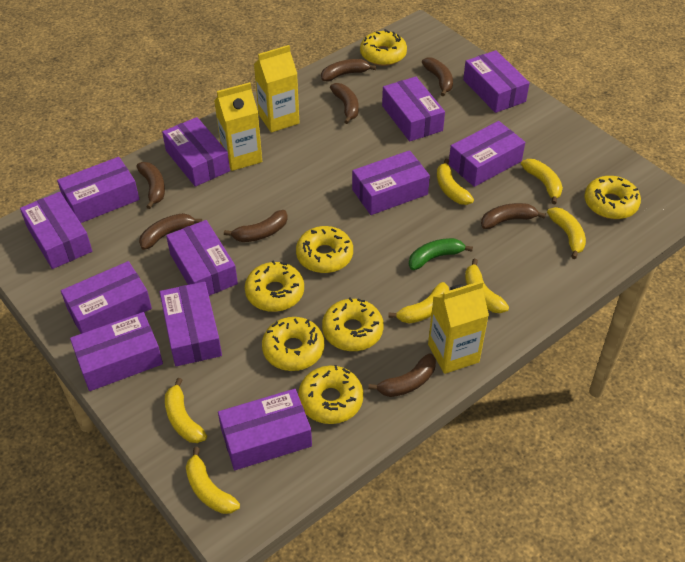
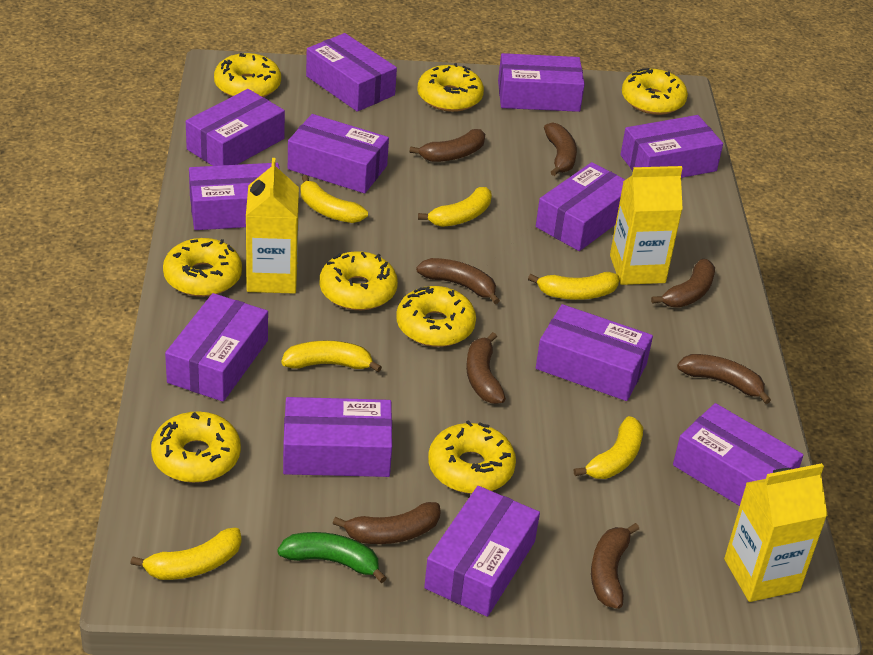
yellow banana: [165,378,207,443] [186,447,240,514] [388,282,449,324] [437,159,474,205] [465,259,509,313] [521,159,563,204] [547,207,586,259] = 7 -> [130,528,241,580] [281,340,382,372] [301,175,368,223] [418,187,492,227] [528,272,619,300] [574,416,643,479] = 6
yellow donut: [245,260,304,312] [262,317,324,371] [296,226,353,273] [298,365,363,424] [322,297,384,351] [360,29,407,66] [584,176,641,219] = 7 -> [151,411,241,483] [163,238,242,297] [214,53,281,97] [320,251,398,310] [396,286,476,347] [417,63,484,112] [428,420,516,494] [622,68,688,115] = 8

